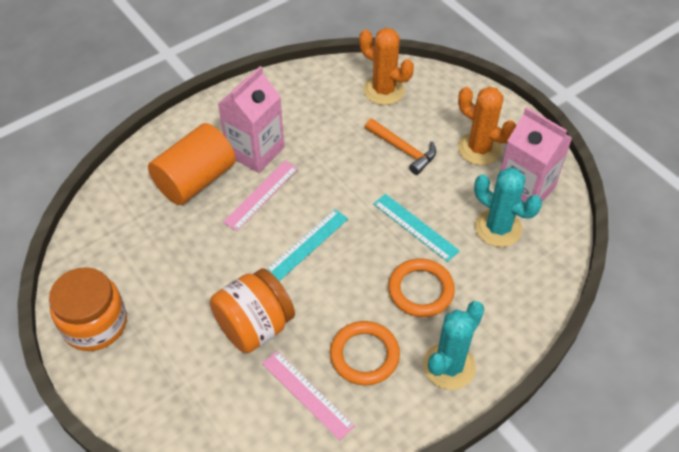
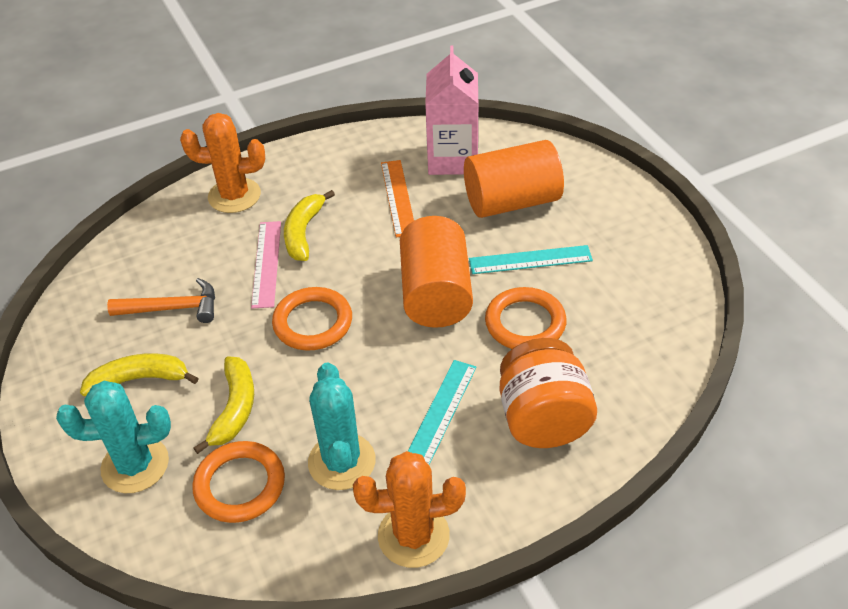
orange cylinder: [148,123,236,205] = 1 -> [400,216,473,328] [464,140,564,218] = 2
orange jar: [49,267,127,351] [210,268,295,353] = 2 -> [499,338,597,448] = 1
orange ring: [330,321,400,385] [388,259,455,317] = 2 -> [192,441,285,523] [272,287,352,351] [485,287,567,349] = 3
orange ruler: none = 0 -> [381,160,414,238] = 1
pink carton: [218,66,284,173] [500,107,572,202] = 2 -> [425,45,479,175] = 1
pink ruler: [223,161,298,231] [262,351,355,440] = 2 -> [251,221,281,308] = 1
yellow banana: none = 0 -> [80,353,198,396] [193,356,254,454] [284,190,335,261] = 3

